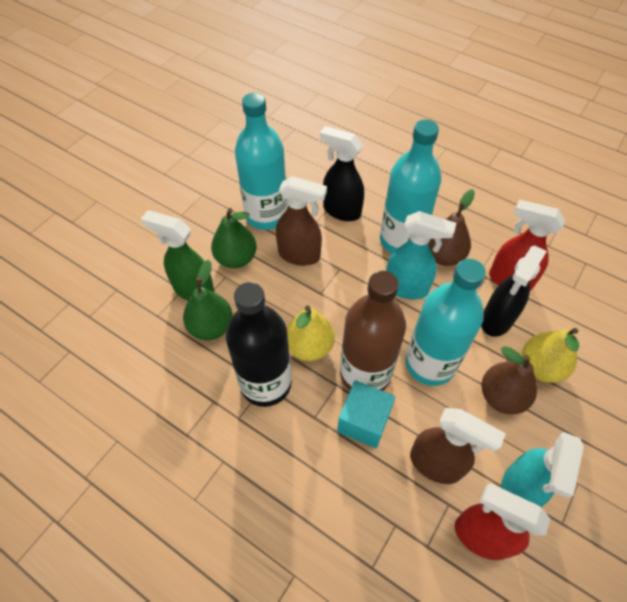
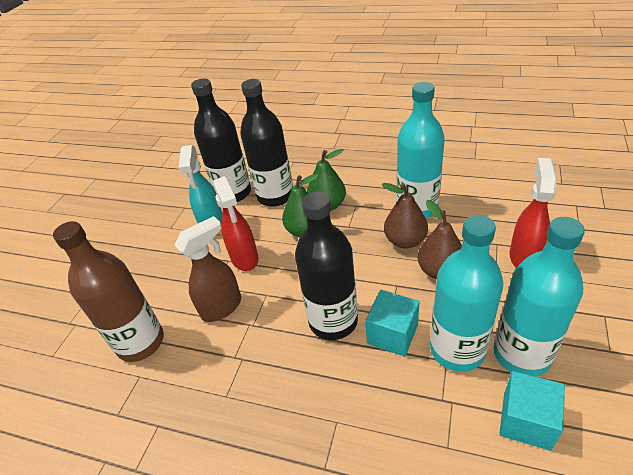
black bottle: [226,282,292,407] = 1 -> [191,78,251,202] [240,79,293,207] [295,192,358,340] = 3
black spray bottle: [320,126,364,221] [481,246,547,337] = 2 -> none = 0
brown spray bottle: [276,176,327,266] [410,408,506,484] = 2 -> [174,216,241,322] = 1
green spray bottle: [141,210,215,301] = 1 -> none = 0
turquoise cube: [337,380,395,448] = 1 -> [365,290,420,357] [499,371,565,451] = 2
turquoise spray bottle: [386,211,456,300] [501,432,584,507] = 2 -> [179,145,223,223] = 1
yellow pear: [287,306,335,361] [522,328,579,383] = 2 -> none = 0

